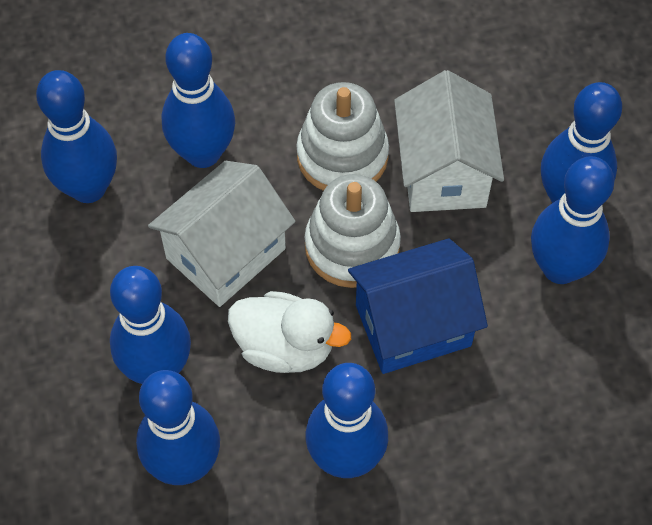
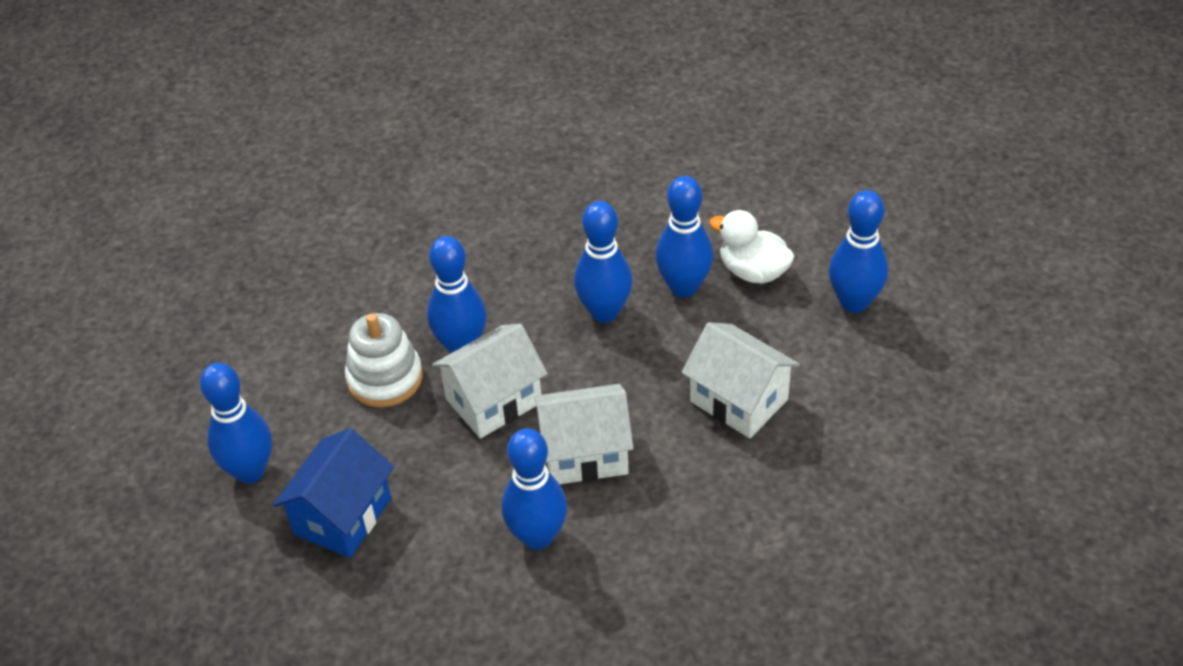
blue bowling pin: [36,70,117,203] [110,266,191,384] [136,370,220,485] [162,33,235,168] [306,363,388,478] [531,156,614,284] [541,82,622,203] = 7 -> [200,363,272,483] [427,236,486,354] [502,428,567,550] [574,201,633,323] [656,176,713,298] [829,190,888,313] = 6
white house: [148,161,296,307] [394,70,504,212] = 2 -> [432,324,547,439] [534,384,634,484] [682,322,800,438] = 3
white stacking toy: [296,82,389,191] [305,174,401,288] = 2 -> [345,313,423,407] = 1

